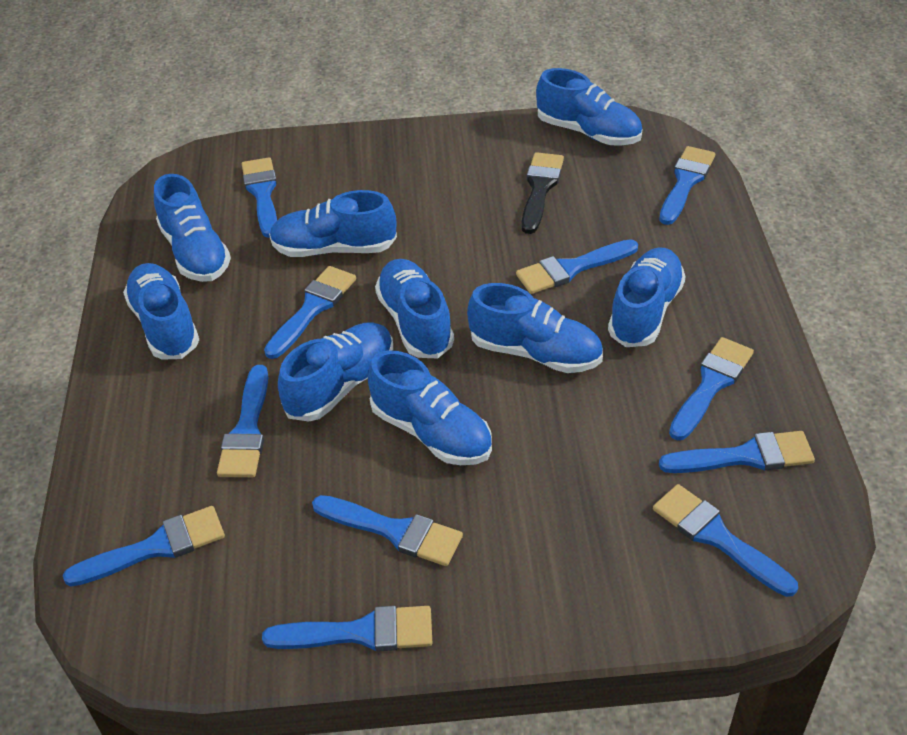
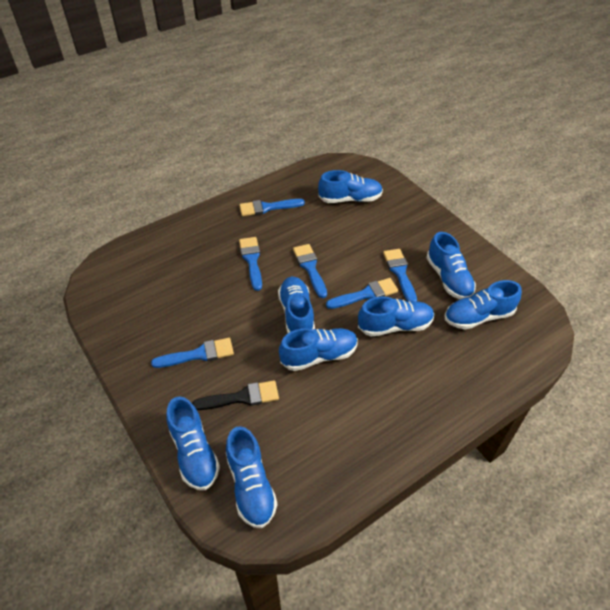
blue brush: [63,506,225,586] [217,365,268,477] [242,157,277,238] [262,606,432,652] [264,266,356,359] [312,495,463,566] [516,239,638,294] [653,484,798,597] [659,146,715,225] [659,431,815,473] [669,337,754,440] = 11 -> [151,338,234,368] [239,237,262,291] [240,199,305,216] [293,244,327,298] [326,278,398,309] [383,249,417,302] = 6
blue shoe: [123,263,199,359] [154,174,231,282] [269,190,397,257] [278,322,393,422] [368,350,492,465] [375,259,454,358] [467,283,603,373] [536,68,642,146] [608,247,686,347] = 9 -> [166,397,220,490] [226,426,278,528] [278,277,315,333] [279,328,358,371] [318,170,383,203] [358,296,434,336] [426,232,476,299] [445,280,522,330] = 8

